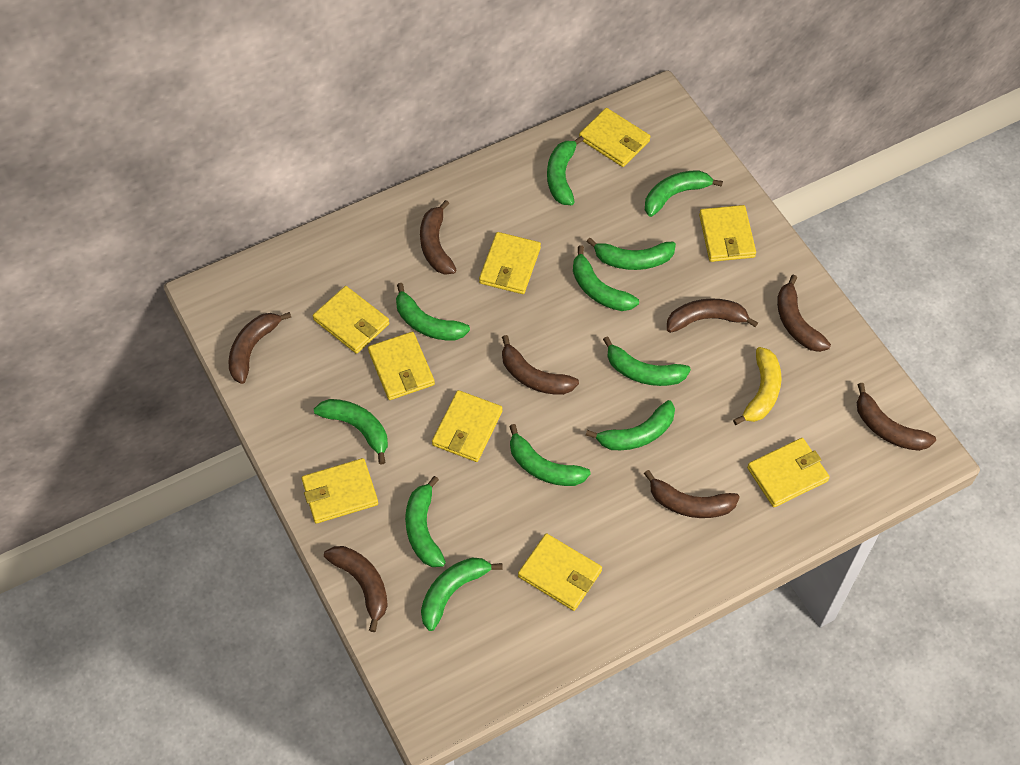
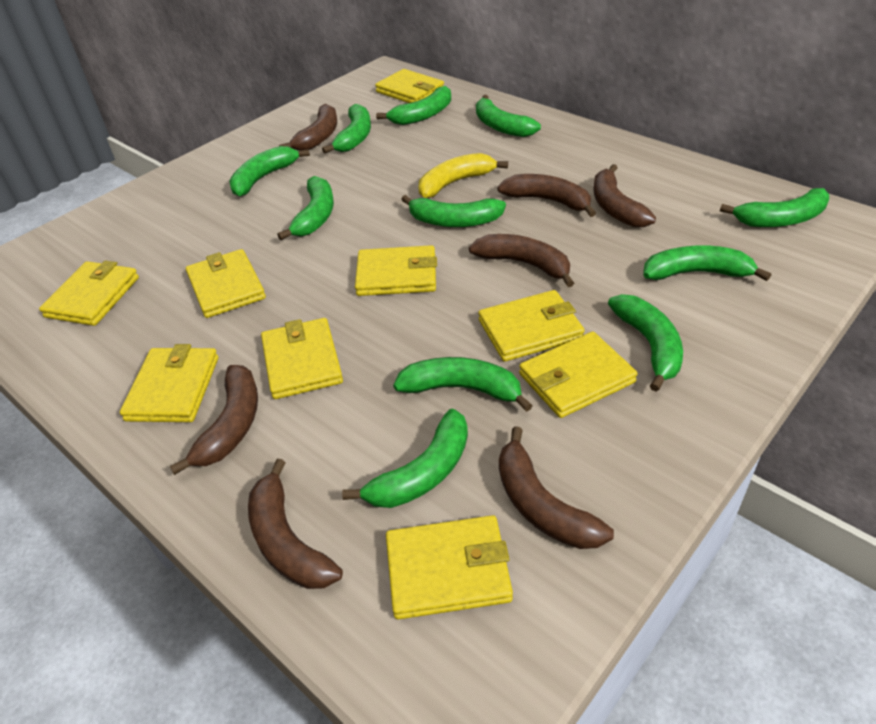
brown banana: [229,312,291,384] [324,546,388,632] [420,200,457,275] [502,335,579,395] [644,470,740,518] [667,298,758,333] [777,275,831,352] [857,383,936,451] = 8 -> [170,365,258,475] [248,459,343,589] [279,104,337,151] [469,234,574,287] [497,174,596,217] [499,426,614,549] [593,164,656,227] = 7

